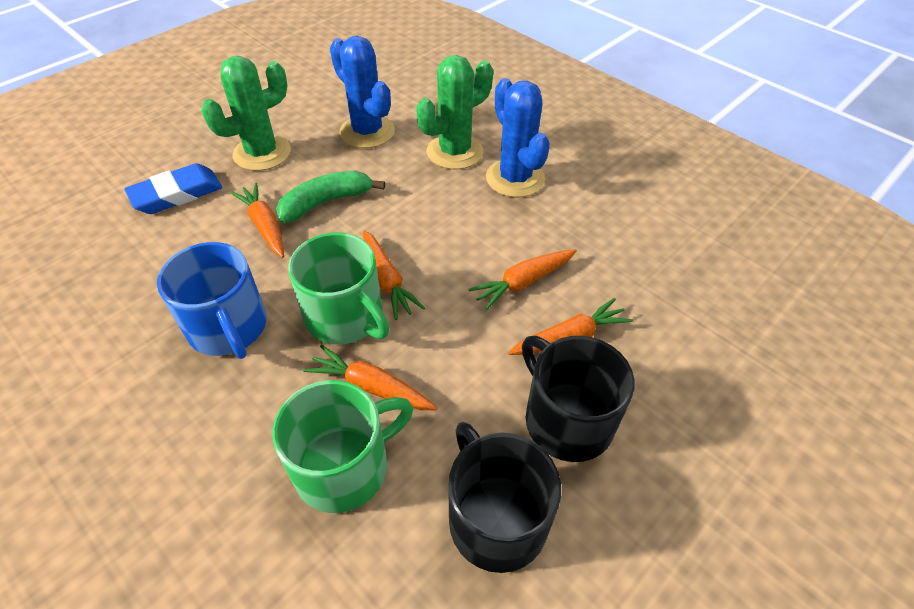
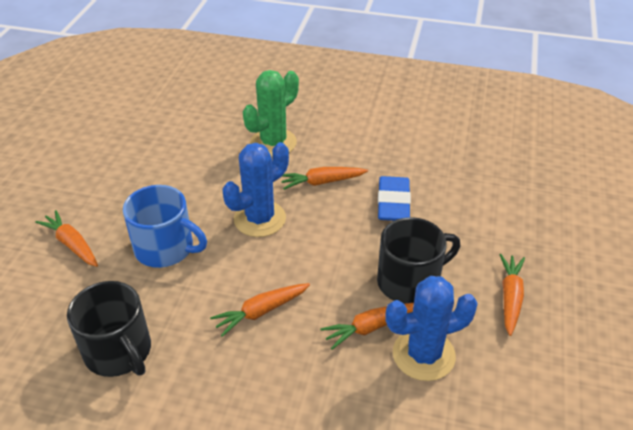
green banana: [276,171,385,223] = 1 -> none = 0
green cactus: [201,56,291,171] [416,55,493,169] = 2 -> [243,70,299,157] = 1
green mug: [272,380,413,513] [288,232,389,344] = 2 -> none = 0

